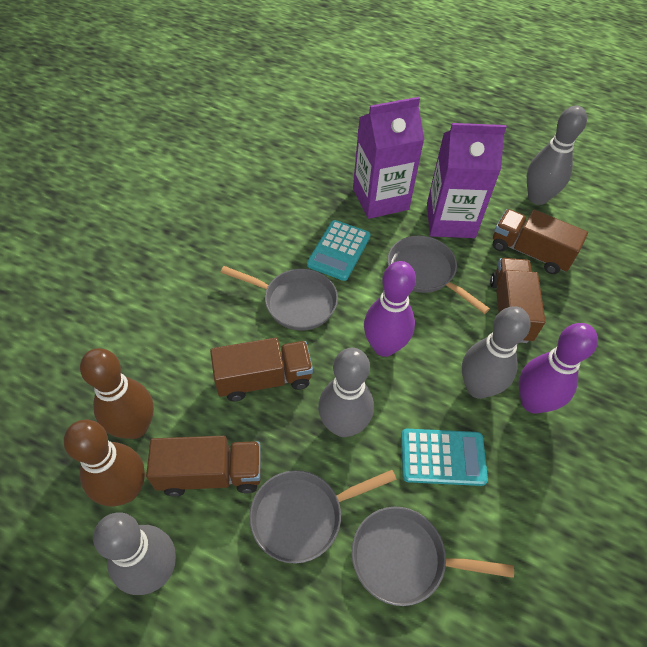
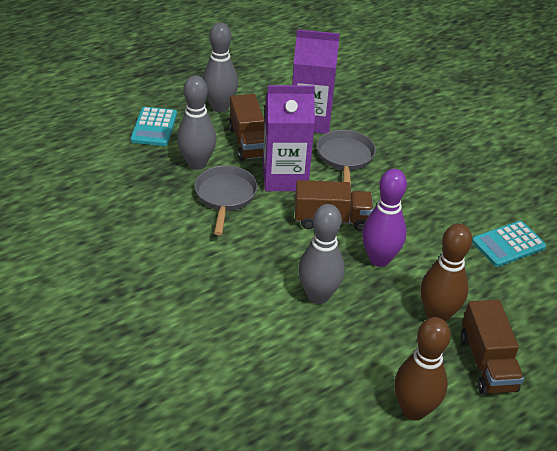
brown truck: [146,436,261,497] [210,337,313,401] [490,258,546,343] [493,209,588,274] = 4 -> [229,94,265,161] [295,180,374,231] [461,300,524,394] = 3
grey bowling pin: [93,512,176,595] [318,348,374,437] [462,306,531,399] [527,105,587,205] = 4 -> [177,76,216,170] [203,22,238,112] [298,204,345,304] = 3
grey pan: [220,266,338,331] [249,470,396,564] [352,507,514,606] [388,235,490,314] = 4 -> [195,166,258,235] [317,130,376,188] = 2
purple bowling pin: [364,261,416,357] [519,323,598,414] = 2 -> [362,169,407,267] = 1

